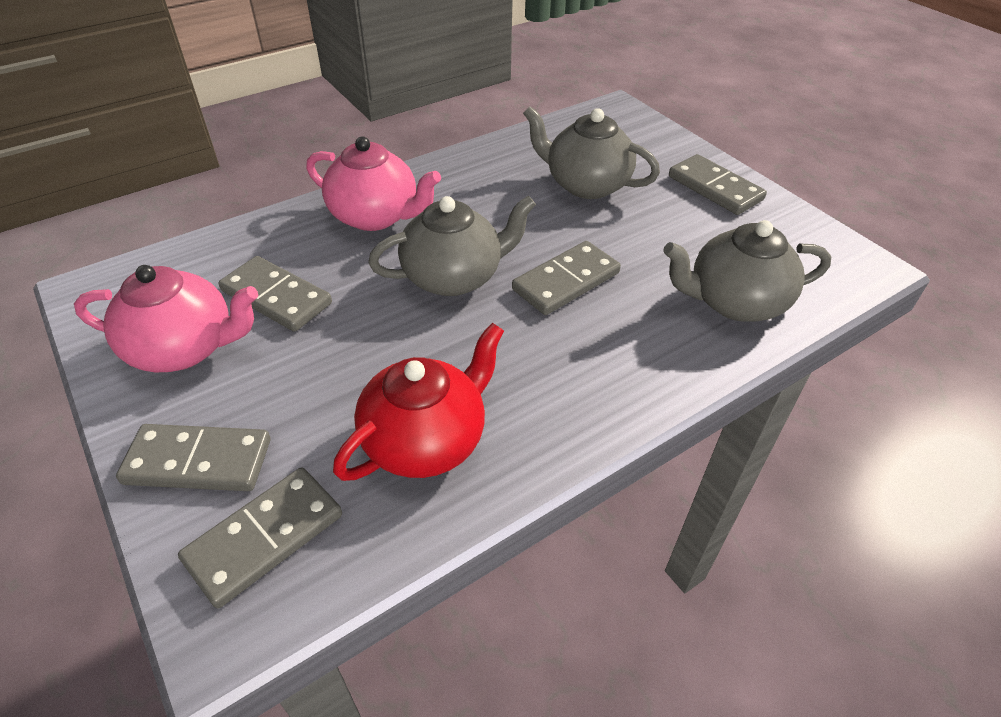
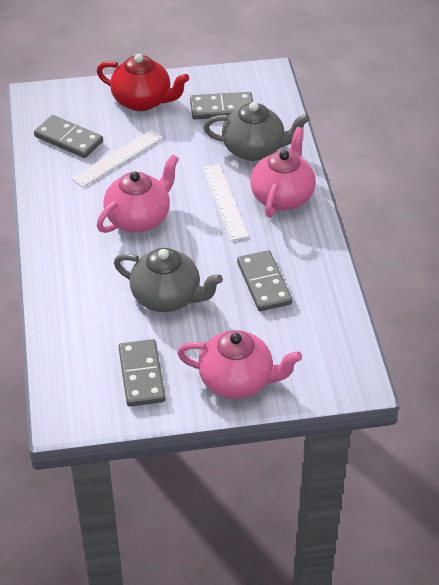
grey domino: [116,424,270,491] [178,467,342,608] [219,256,332,332] [512,241,621,315] [669,154,767,215] = 5 -> [34,115,103,158] [118,339,166,407] [190,92,253,119] [237,250,292,311] = 4
grey teapot: [368,196,536,296] [523,106,660,199] [663,220,831,321] = 3 -> [114,248,223,312] [203,102,310,161] = 2
pink teapot: [74,265,258,372] [306,137,441,231] = 2 -> [97,154,179,233] [177,330,302,399] [250,127,316,217] = 3
white ruler: none = 0 -> [71,130,163,187] [202,164,249,241] = 2

